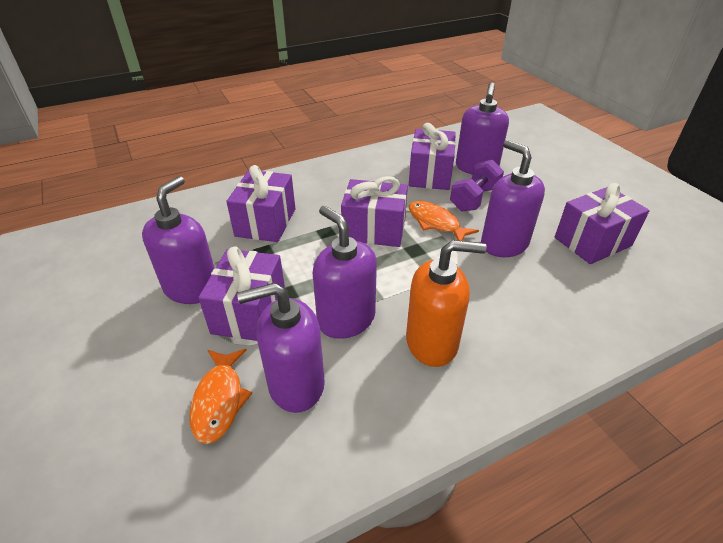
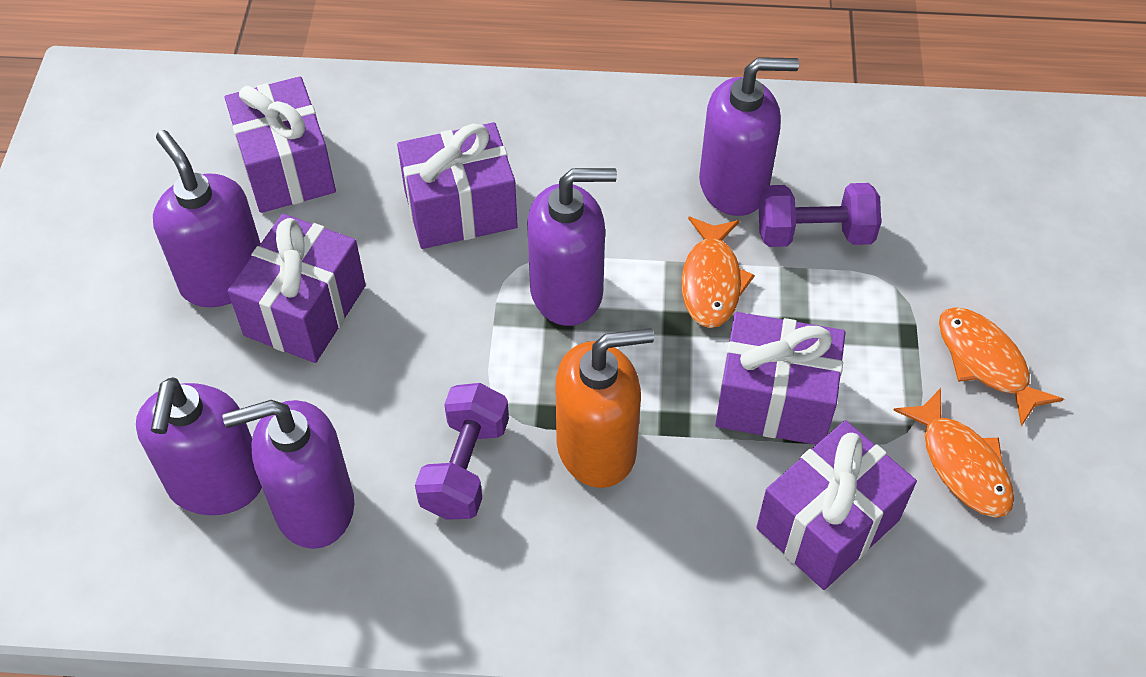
orange fish: [189,349,252,444] [409,201,479,241] = 2 -> [681,217,755,328] [893,388,1014,518] [939,307,1064,427] = 3
purple dumbbell: [450,160,504,212] = 1 -> [415,383,509,520] [759,183,881,247] = 2

